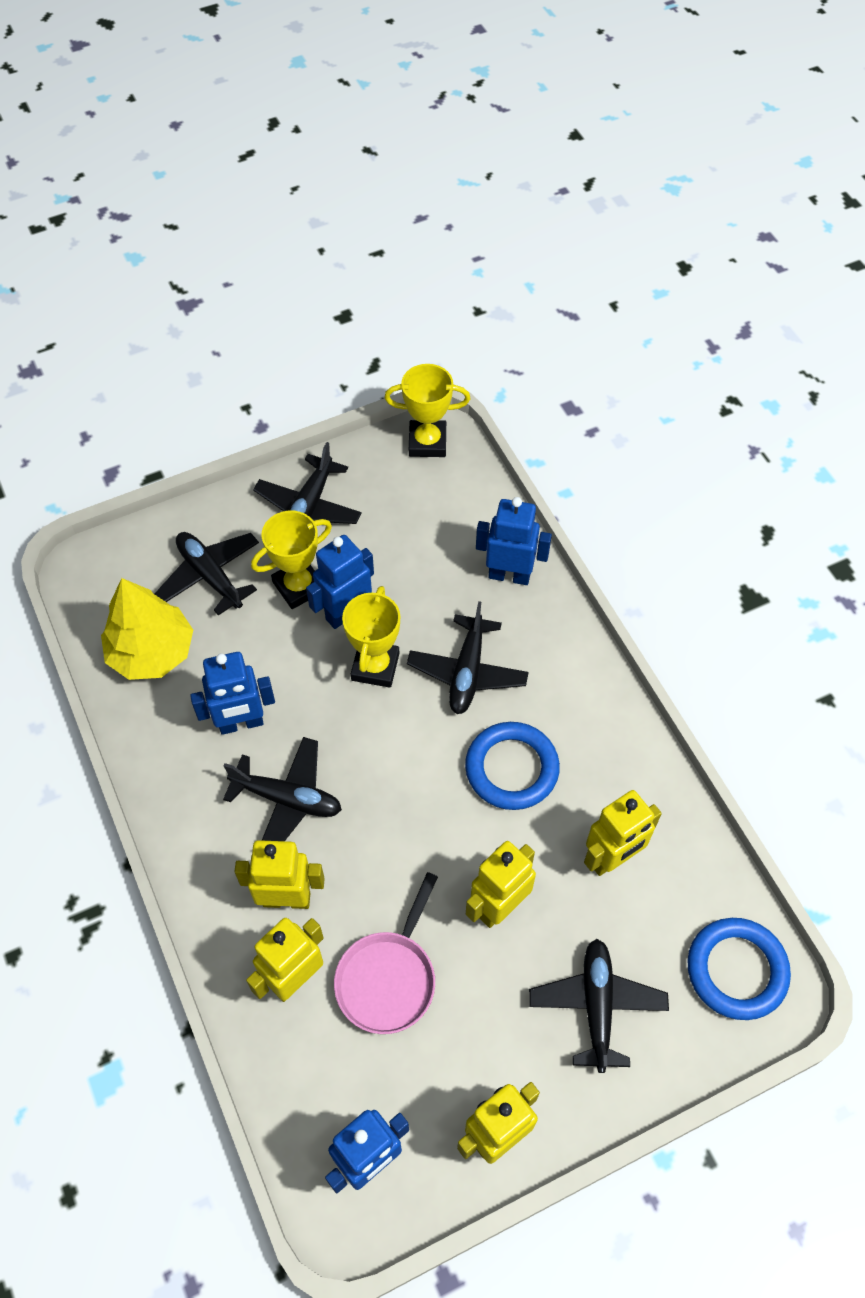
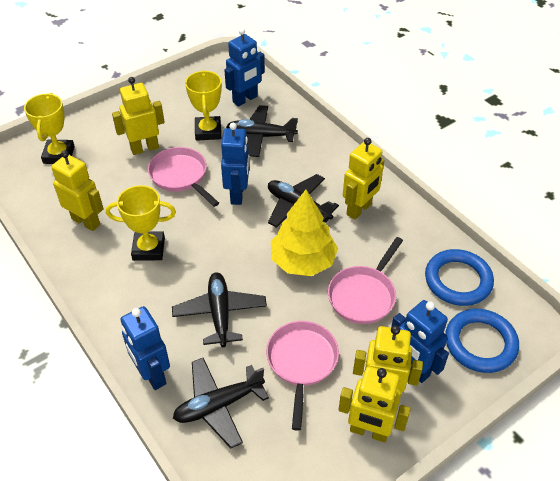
black plane: [155,532,259,615] [223,737,342,841] [253,442,362,524] [407,601,529,714] [529,939,669,1073] = 5 -> [172,272,267,347] [173,358,269,449] [226,105,298,157] [268,174,339,228] = 4
pink pan: [334,872,438,1034] = 1 -> [148,147,219,207] [266,321,339,431] [328,237,403,324] = 3

